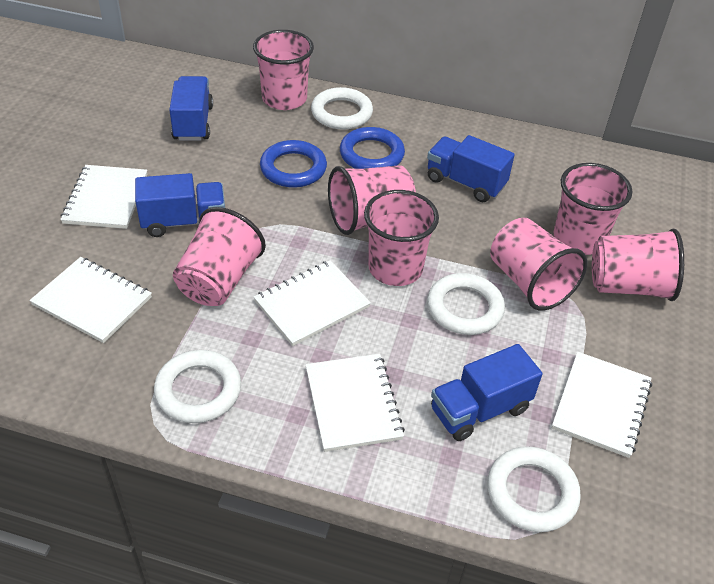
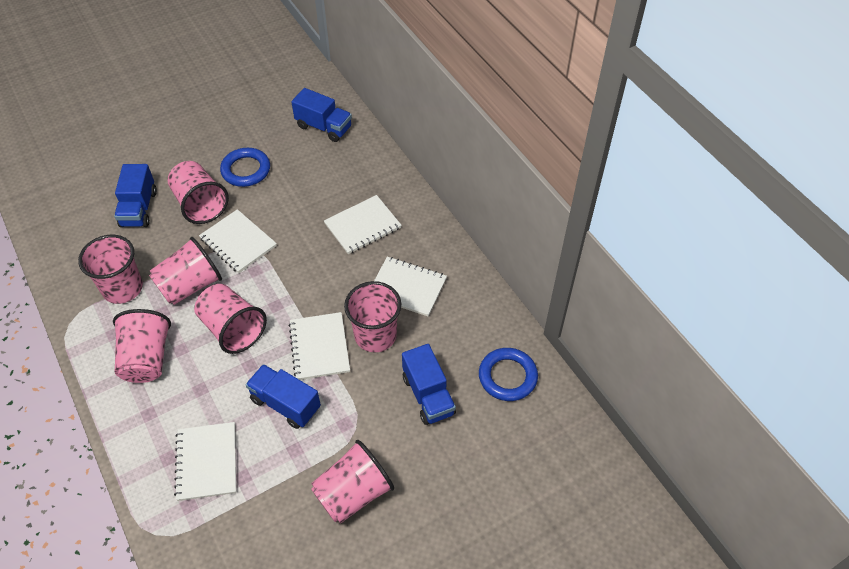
white ring: [154,350,241,423] [311,87,373,130] [427,273,505,335] [487,446,581,532] = 4 -> none = 0

